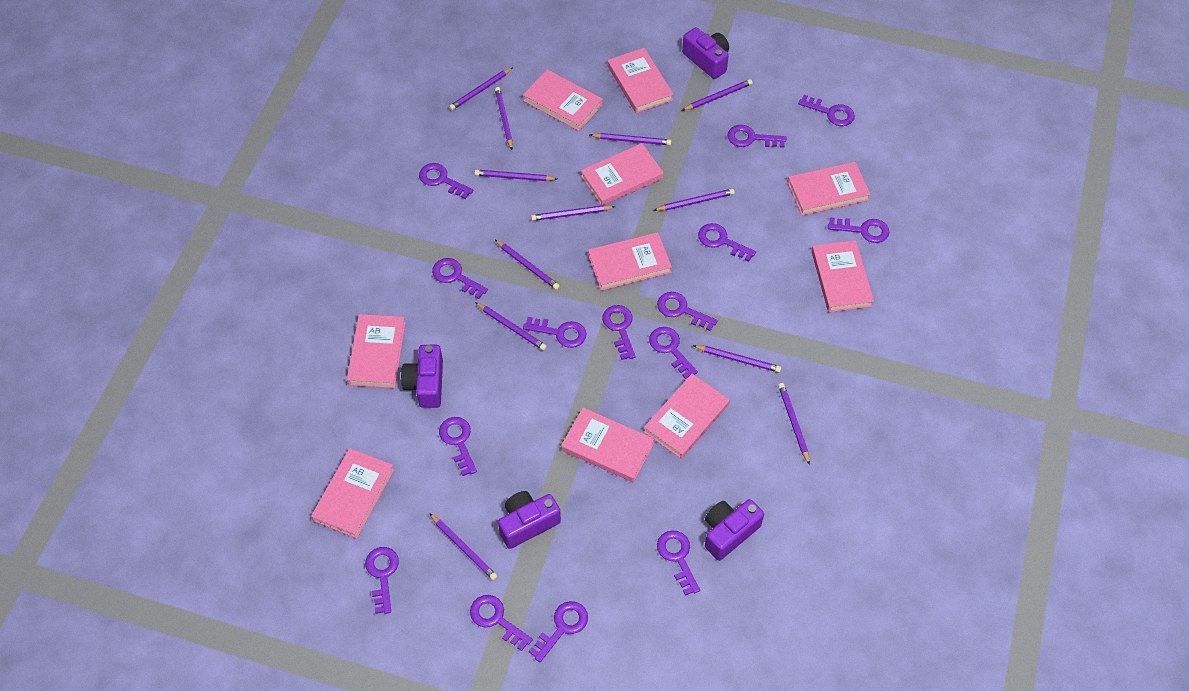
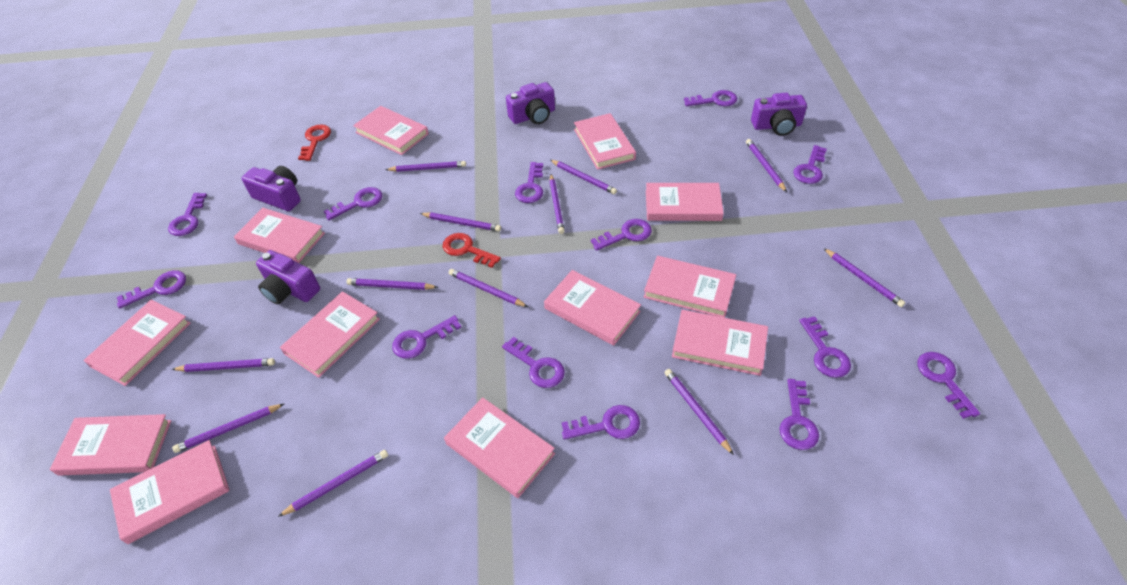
pink book: [311,448,394,538] [347,314,406,388] [523,69,603,131] [561,408,654,482] [581,143,664,205] [588,232,672,291] [607,48,674,113] [644,374,730,459] [787,162,871,216] [811,240,874,312] = 10 -> [50,414,171,476] [83,300,191,386] [110,440,230,544] [234,208,325,263] [280,291,380,378] [353,106,429,155] [444,397,555,498] [544,270,641,346] [574,113,636,170] [644,256,736,318] [646,183,724,221] [672,310,768,376] = 12
purple key: [365,547,399,614] [419,163,473,199] [432,258,488,299] [439,417,477,476] [470,595,533,651] [523,317,586,348] [529,601,588,662] [602,305,636,360] [649,327,698,379] [657,292,718,331] [657,530,700,596] [698,223,756,262] [727,125,786,148] [798,95,855,126] [828,217,890,243] = 15 -> [117,270,186,308] [168,193,207,236] [324,187,382,220] [392,315,461,359] [502,337,565,388] [515,162,543,203] [562,405,640,439] [591,219,652,251] [684,90,737,106] [780,379,819,450] [793,145,827,184] [799,316,851,378] [917,352,980,419] = 13
red key: none = 0 -> [298,124,331,161] [443,233,501,268] = 2

